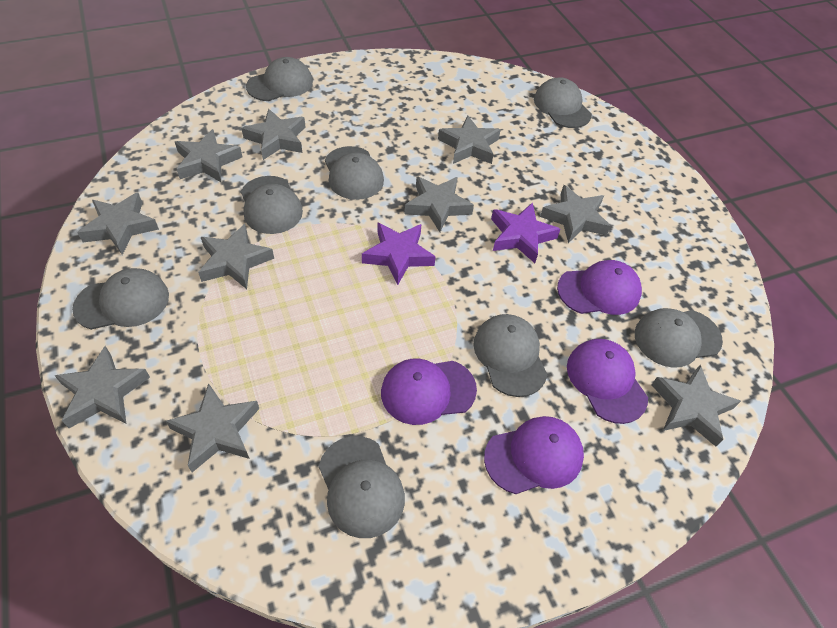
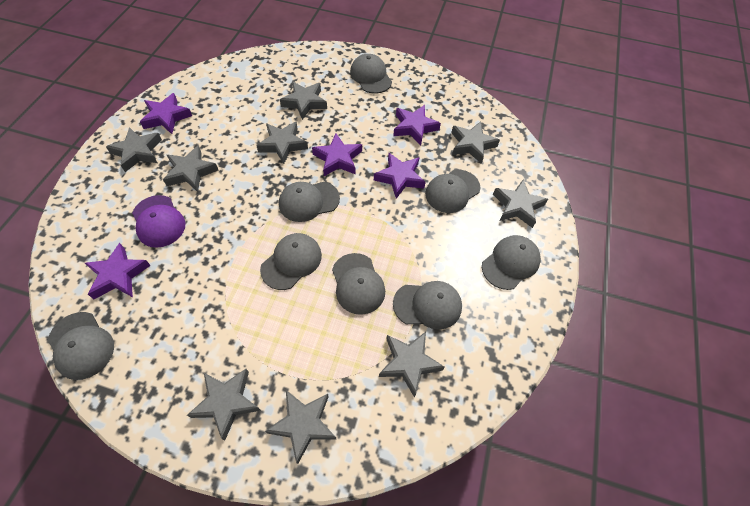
grey star: [54,346,150,428] [77,192,159,255] [166,383,259,472] [175,129,243,182] [198,224,274,289] [241,109,306,160] [405,176,474,232] [438,115,501,164] [540,185,611,243] [652,365,741,447] = 10 -> [106,127,162,172] [163,146,219,192] [187,369,261,440] [256,122,308,164] [265,390,337,464] [280,81,327,120] [379,332,444,398] [451,121,500,164] [493,180,548,228] = 9
purple cap: [381,359,477,425] [484,416,584,494] [557,260,642,315] [567,339,648,424] = 4 -> [132,195,186,248] = 1
purple star: [362,222,436,285] [491,203,560,263] = 2 -> [85,243,151,299] [140,93,192,134] [312,133,362,176] [374,153,426,199] [393,105,441,146] = 5

